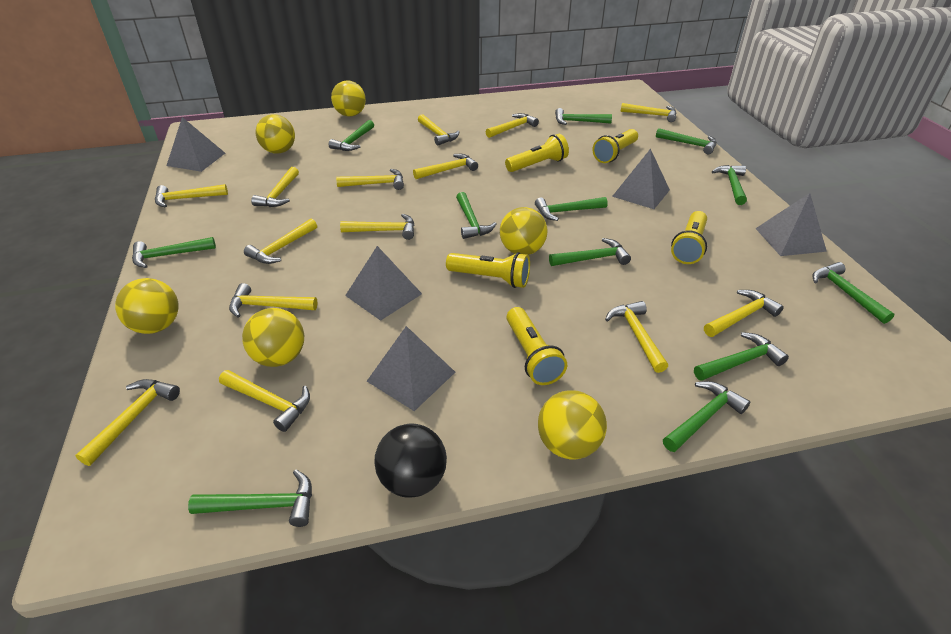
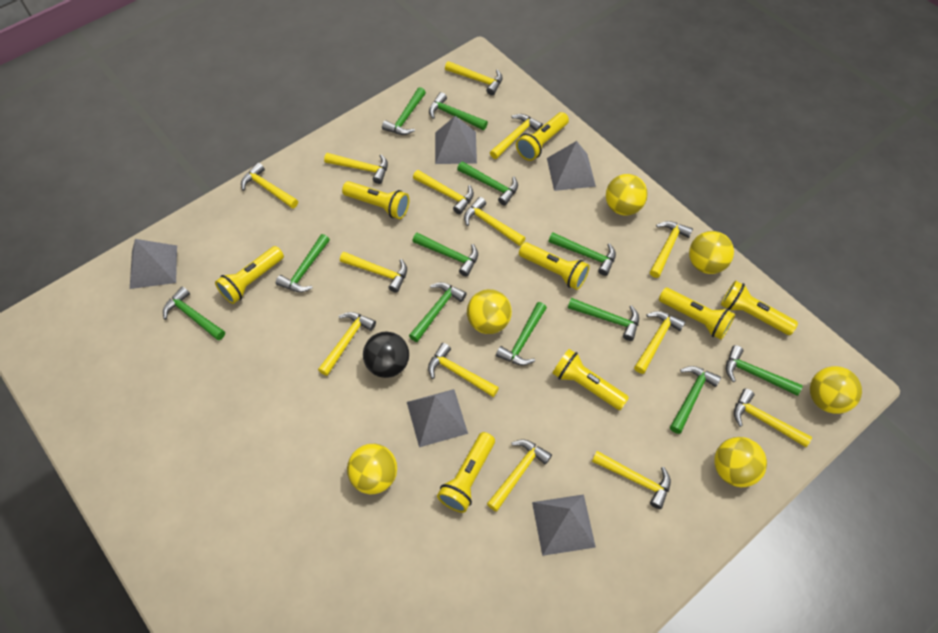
yellow flashlight: [446,252,530,288] [505,134,569,172] [506,307,567,385] [592,129,638,163] [671,211,707,264] = 5 -> [215,246,284,304] [342,181,409,219] [437,432,495,513] [516,112,569,161] [519,242,590,290] [552,349,629,410] [659,288,735,340] [721,281,798,335] = 8

